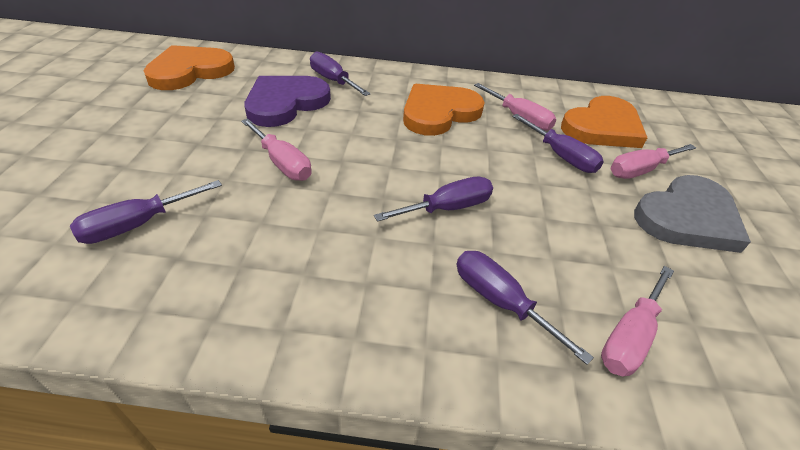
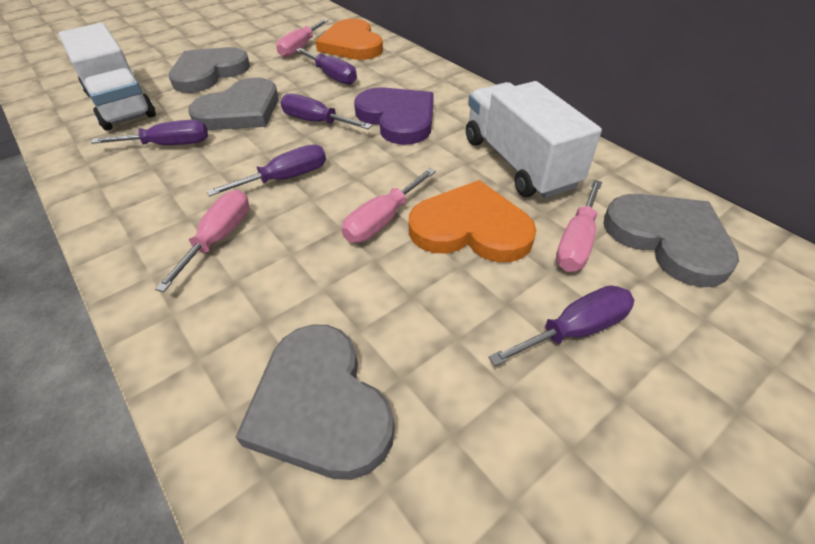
grey heart: [634,175,751,253] = 1 -> [169,47,250,93] [188,77,278,130] [236,324,395,480] [603,194,739,287] = 4
orange heart: [144,45,235,90] [403,84,485,136] [561,96,648,148] = 3 -> [315,19,383,60] [409,180,536,262] = 2
white truck: none = 0 -> [58,23,156,131] [466,81,602,199] = 2

